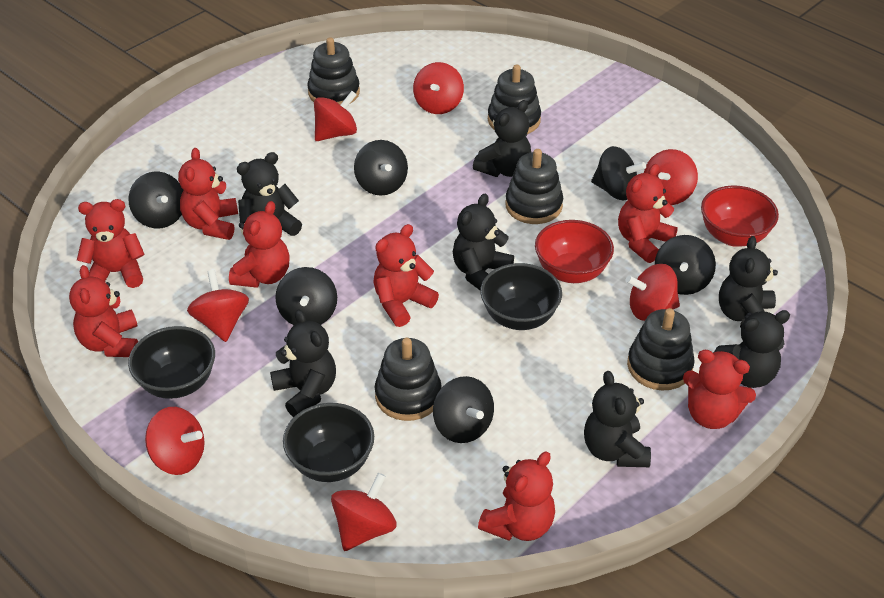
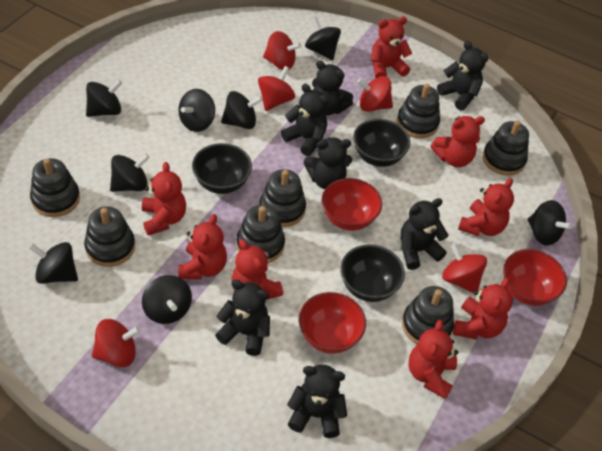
black spinning top: [128,172,184,229] [275,267,337,325] [354,140,408,196] [433,376,494,443] [591,146,646,200] [655,235,716,295] = 6 -> [29,242,78,284] [86,79,122,117] [110,154,150,192] [142,275,192,324] [178,89,215,132] [221,91,263,129] [305,17,341,60] [528,200,572,245] = 8
black stacking toy: [307,37,360,105] [375,338,442,421] [488,64,541,134] [505,149,563,224] [627,308,695,391] = 5 -> [30,158,80,217] [84,206,135,267] [236,205,285,263] [259,169,306,227] [397,84,440,138] [402,286,454,344] [483,121,529,176] = 7
red bowl: [535,220,614,283] [701,185,779,247] = 2 -> [299,292,366,354] [322,178,382,231] [503,249,567,306] = 3
red spinning top: [145,407,205,475] [187,270,249,342] [314,91,357,141] [331,473,396,551] [413,62,464,114] [626,264,680,321] [644,149,698,205] = 7 -> [92,319,141,367] [258,66,295,111] [263,31,301,70] [357,76,393,112] [442,243,487,293] = 5

